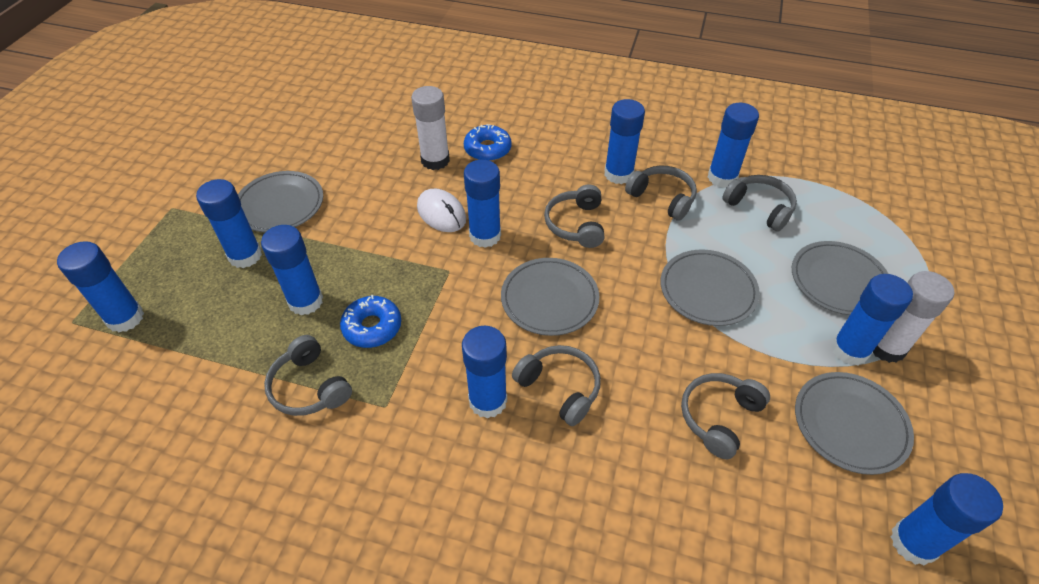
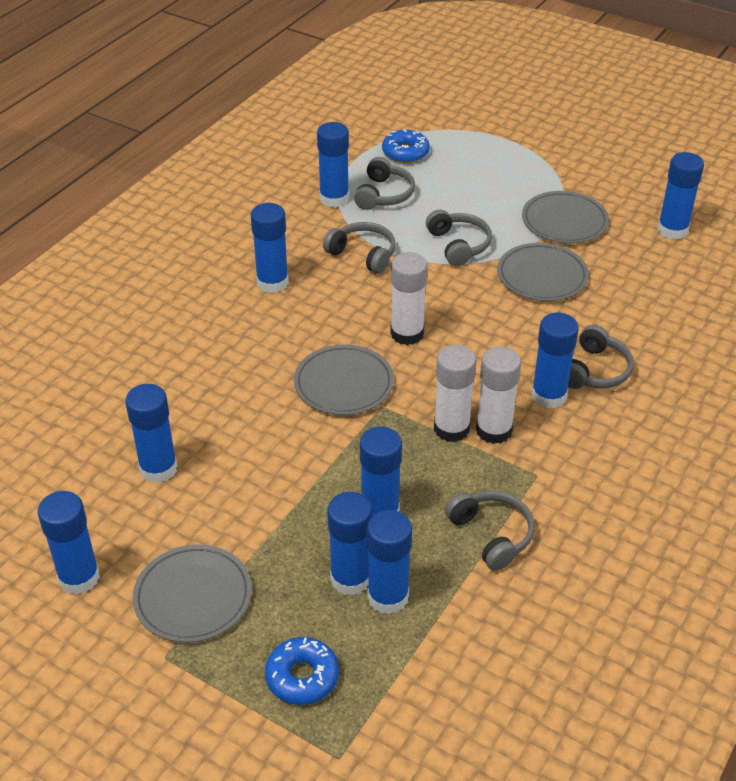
grey headphones: [264,335,352,416] [512,345,601,426] [544,184,604,248] [625,166,697,221] [681,373,770,459] [722,175,797,232] = 6 -> [323,222,396,274] [354,157,415,210] [426,210,492,266] [445,491,534,571] [568,325,634,389] = 5
grey plate: [238,171,323,232] [501,258,599,336] [660,250,760,326] [792,241,888,315] [795,372,914,475] = 5 -> [133,544,252,643] [294,344,394,415] [497,243,589,301] [522,191,609,243] = 4
white glue stick: [411,86,450,170] [873,271,954,363] = 2 -> [390,252,428,345] [434,345,476,442] [476,346,521,444] = 3
white mouse: [417,188,466,232] = 1 -> none = 0

